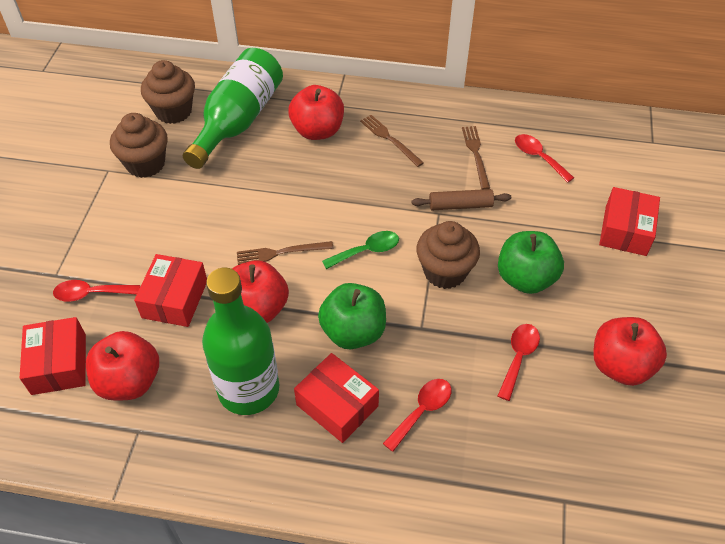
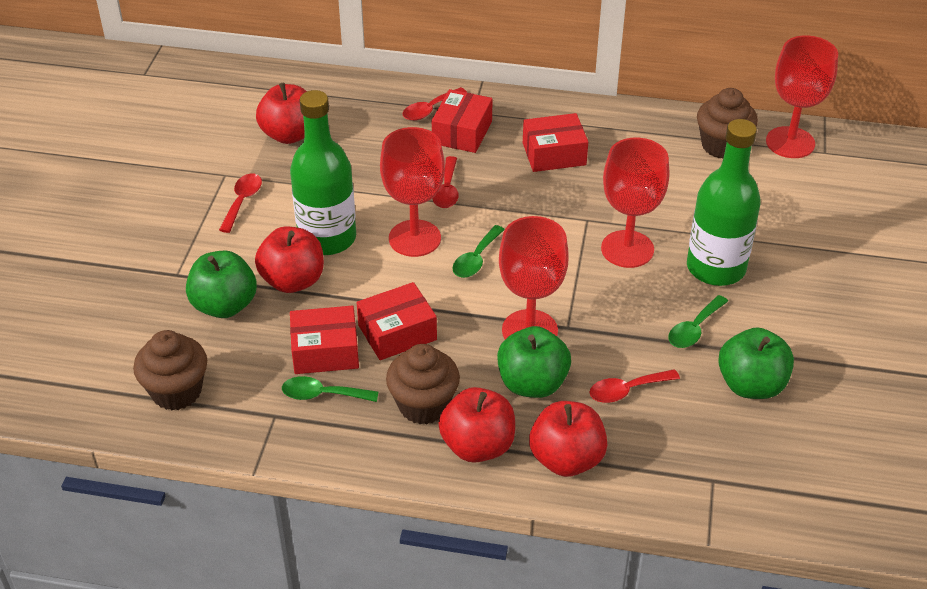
brown fork: [237,241,334,265] [360,115,424,167] [462,126,490,189] = 3 -> none = 0
brown rolling pin: [412,189,511,210] = 1 -> none = 0
green apple: [318,283,386,349] [498,231,564,294] = 2 -> [186,250,257,318] [497,326,571,398] [718,327,794,399] = 3
green spoon: [322,231,399,269] = 1 -> [282,376,378,402] [452,225,505,278] [668,295,728,348] = 3
red goblet: none = 0 -> [380,127,445,257] [499,216,569,339] [601,138,669,268] [766,35,838,158] = 4

